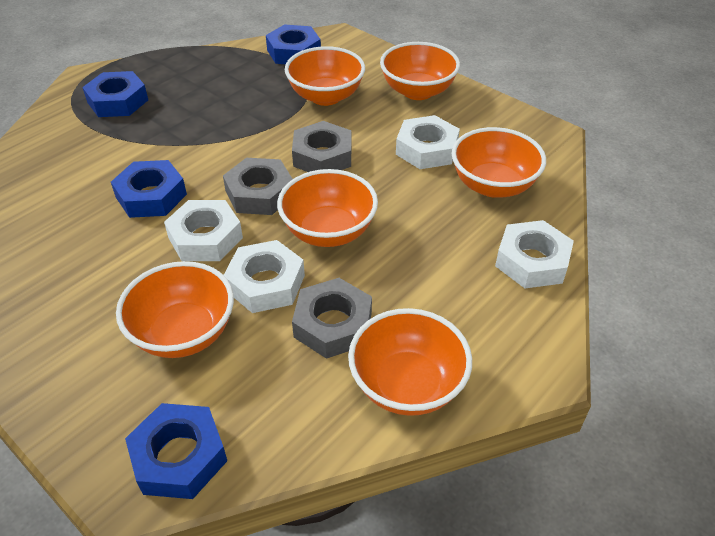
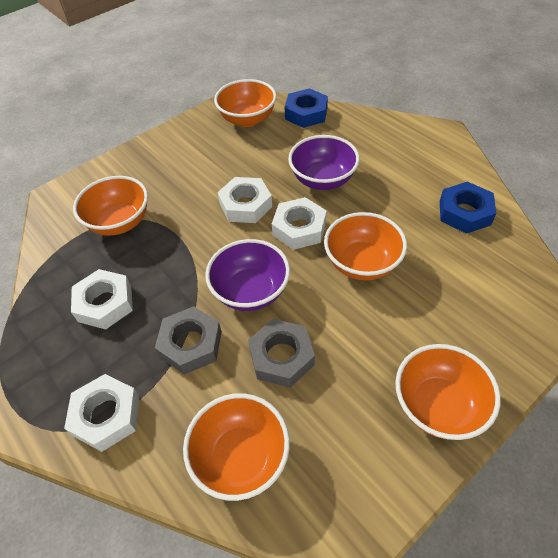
blue nut: [82,71,148,117] [111,160,187,218] [125,403,227,499] [266,24,321,64] = 4 -> [284,88,328,128] [440,182,496,234] = 2
grey nut: [223,158,293,215] [292,121,351,172] [292,278,372,359] = 3 -> [155,306,222,375] [248,319,315,388] = 2
orange bowl: [116,261,234,358] [277,169,378,247] [285,46,365,106] [348,308,472,416] [380,42,460,100] [452,127,546,198] = 6 -> [73,176,148,236] [183,393,290,501] [214,79,277,127] [324,212,407,281] [395,344,501,440] = 5
purple bowl: none = 0 -> [205,239,290,311] [288,135,360,190] = 2

